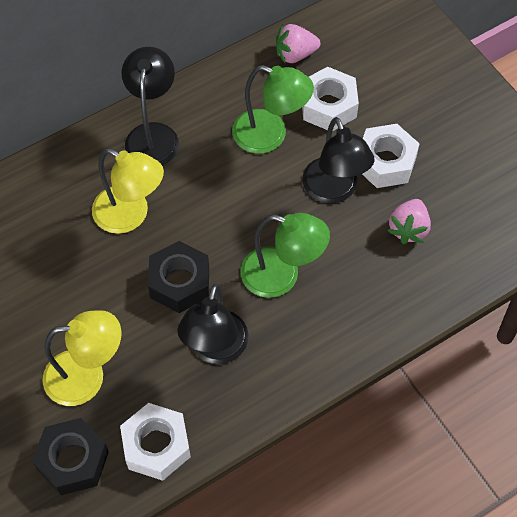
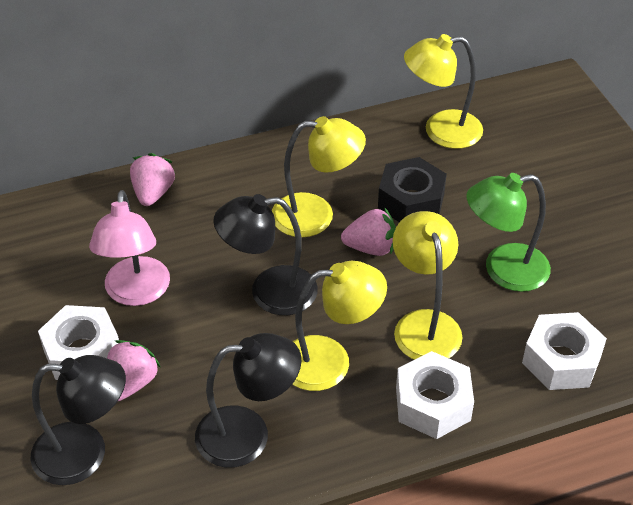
black nut: [32,418,109,495] [148,241,209,313] = 2 -> [378,157,447,222] = 1
green lamp: [232,65,314,154] [240,213,330,298] = 2 -> [466,173,551,292] = 1
pink lamp: none = 0 -> [89,190,170,306] = 1
pink strawberry: [276,24,320,63] [388,199,431,244] = 2 -> [107,340,161,401] [130,153,176,206] [341,207,396,256] = 3
yellow lamp: [43,310,122,406] [92,148,164,234] = 2 -> [272,116,366,237] [293,261,387,391] [393,211,462,360] [404,34,483,149] = 4

